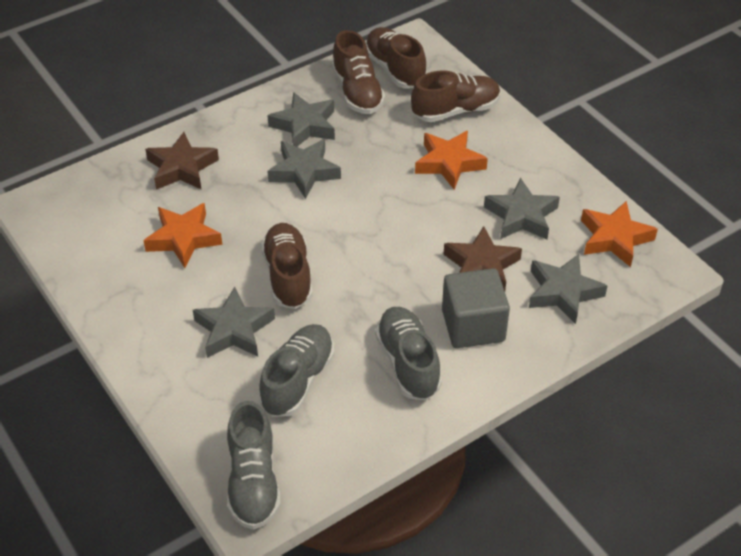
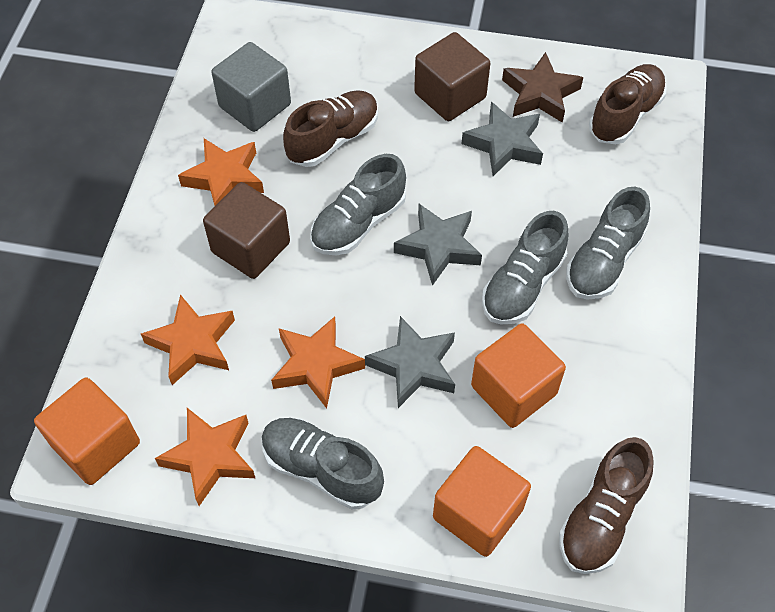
brown cube: none = 0 -> [203,182,290,279] [414,32,490,121] = 2
brown shoe: [261,223,313,309] [332,30,385,114] [365,27,427,89] [411,70,500,122] = 4 -> [283,90,378,167] [559,437,654,574] [589,64,666,144] = 3
brown star: [145,132,219,190] [443,226,522,291] = 2 -> [502,52,583,123] = 1
grey shoe: [227,401,281,530] [259,324,334,417] [375,307,442,400] = 3 -> [262,418,384,509] [310,154,406,255] [482,211,569,325] [566,187,650,300] = 4
grey star: [193,287,275,358] [267,92,335,147] [267,139,341,199] [484,178,560,239] [529,254,607,324] = 5 -> [365,316,455,408] [394,204,482,286] [461,102,543,176] = 3
orange cube: none = 0 -> [34,377,140,485] [433,446,531,557] [471,323,566,428] = 3
orange star: [143,203,222,268] [415,131,488,189] [581,201,658,267] = 3 -> [141,295,235,385] [155,408,255,506] [178,138,264,206] [271,317,365,408] = 4

